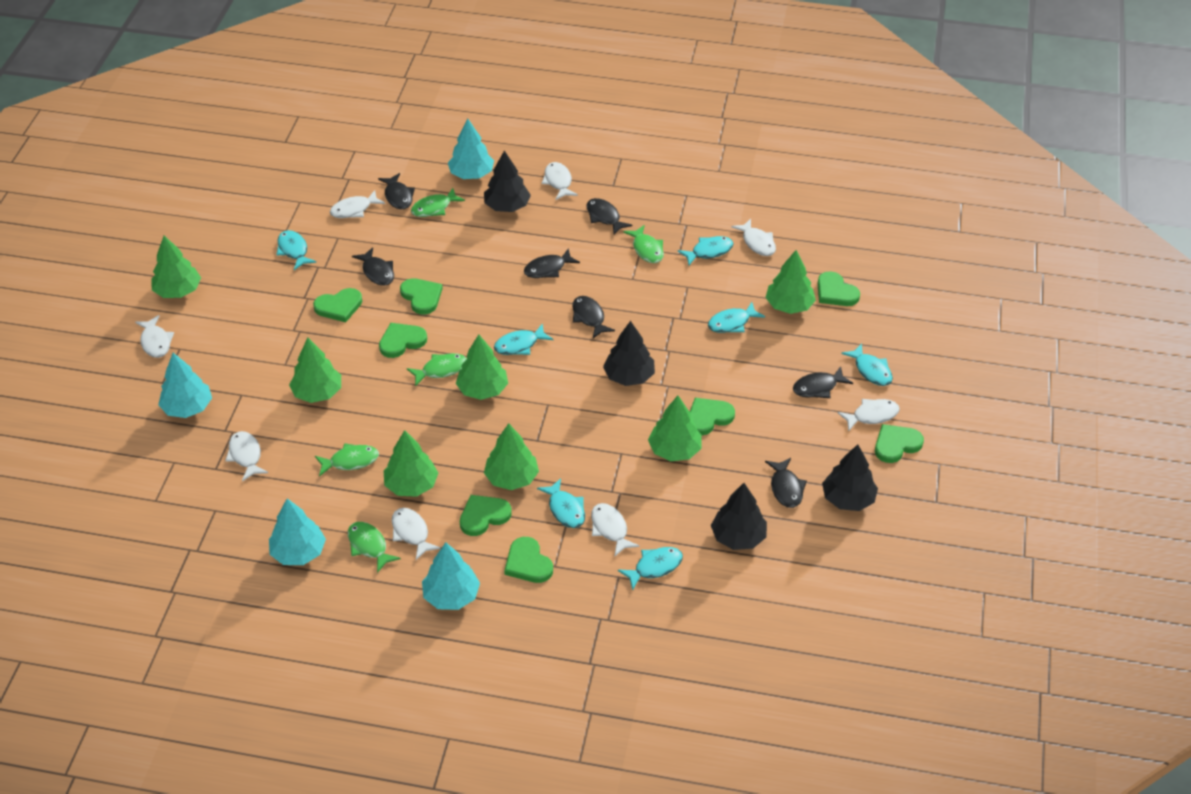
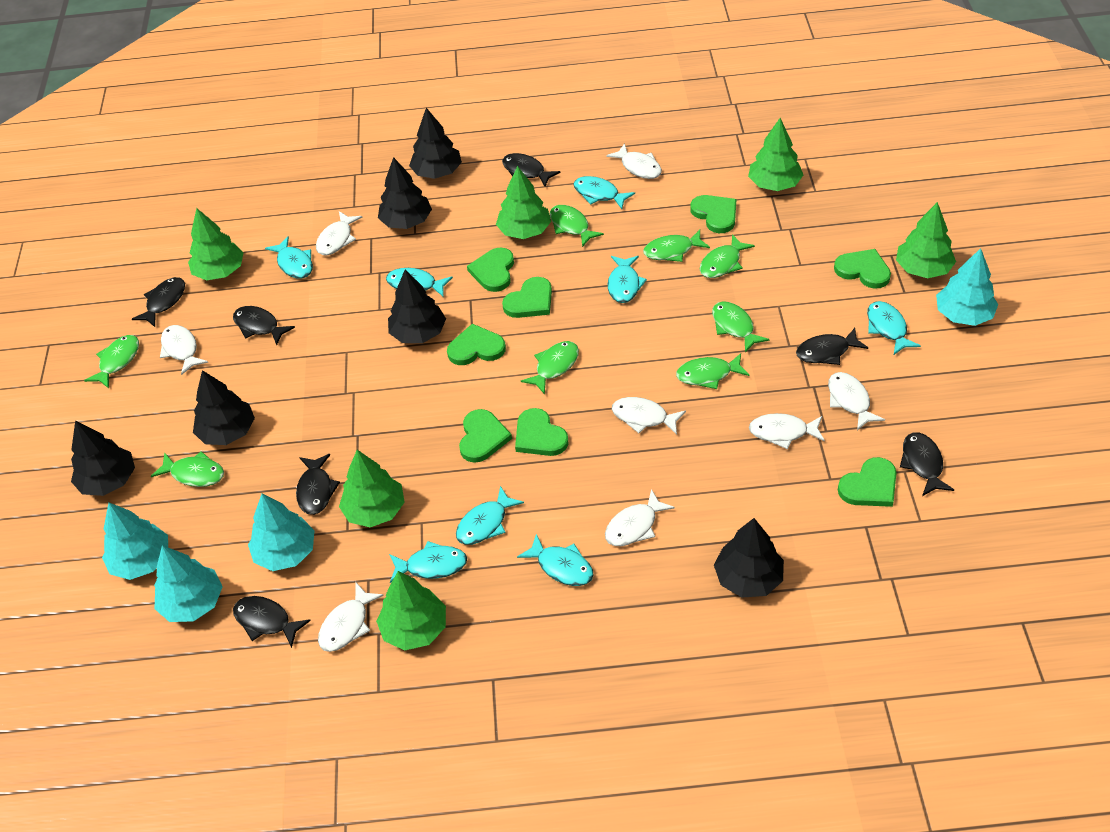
black tree: [484,150,531,212] [603,321,655,386] [711,483,767,550] [822,444,878,511] = 4 -> [71,420,135,496] [193,370,255,445] [378,157,432,229] [388,270,446,343] [409,108,462,179] [714,518,784,598] = 6
green fish: [315,443,379,477] [348,522,401,573] [407,353,467,387] [411,188,465,217] [623,225,664,263] = 5 -> [84,335,139,388] [151,451,224,487] [521,341,579,394] [550,205,604,247] [643,230,710,262] [676,353,749,389] [700,234,755,278] [712,301,770,353] = 8
green tree: [151,235,201,298] [289,337,341,403] [384,430,438,497] [456,334,508,400] [484,423,539,490] [648,396,702,461] [765,250,816,314] = 7 -> [188,208,244,281] [339,450,405,527] [376,571,446,650] [496,166,551,239] [748,118,803,191] [896,202,956,278] = 6
turquoise fish: [276,230,316,270] [494,323,553,355] [537,478,585,528] [618,547,683,590] [678,236,734,265] [708,302,765,333] [841,343,893,386] = 7 -> [265,236,313,278] [386,268,453,297] [389,541,467,583] [456,486,524,545] [517,534,594,586] [574,176,635,209] [608,256,647,303] [867,301,921,355] = 8

